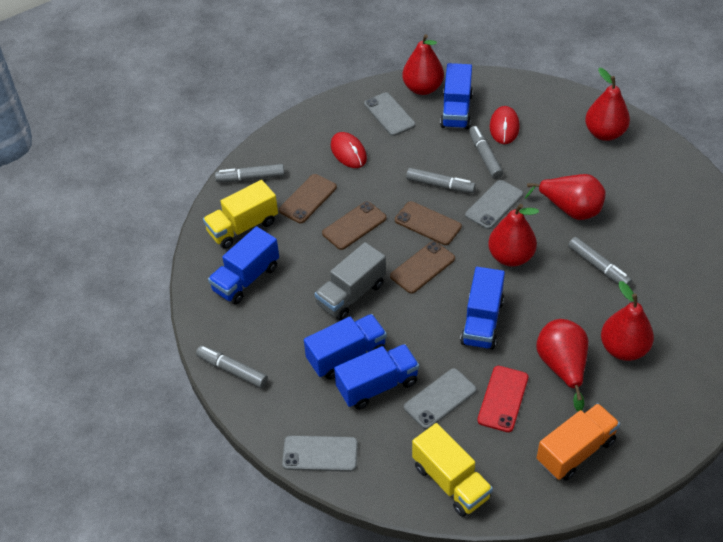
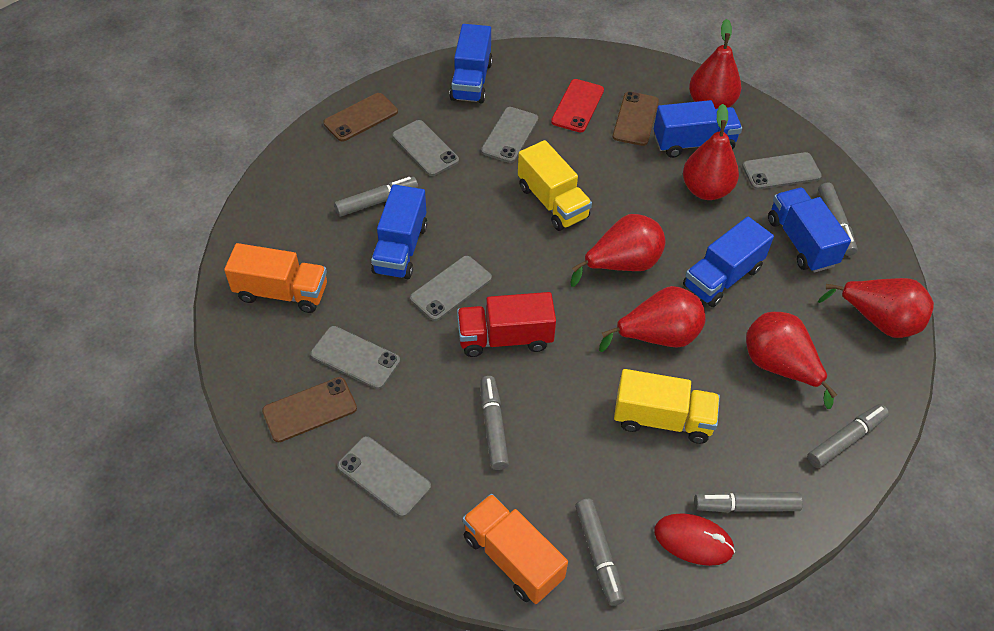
brown phone: [279,174,337,223] [322,201,387,250] [390,241,455,294] [395,201,462,245] = 4 -> [262,377,357,442] [323,93,398,142] [612,92,659,146] = 3
grey marker: [196,345,268,388] [215,164,285,182] [406,168,476,193] [469,126,503,179] [568,237,632,286] = 5 -> [334,177,418,217] [480,376,509,470] [575,499,625,606] [694,491,803,513] [807,404,889,468] [818,182,858,256] = 6
grey phone: [282,435,358,472] [364,92,416,136] [404,368,477,429] [465,180,523,229] = 4 -> [311,326,400,389] [337,436,431,517] [392,120,459,176] [410,256,492,321] [481,107,538,163] [742,152,822,190] = 6
grey truck: [315,242,386,321] = 1 -> none = 0
orange truck: [537,403,620,481] = 1 -> [224,243,327,313] [463,494,568,604] = 2
red mouse: [331,132,367,168] [490,106,520,144] = 2 -> [654,513,735,566] = 1
red truck: none = 0 -> [457,292,556,357] = 1

